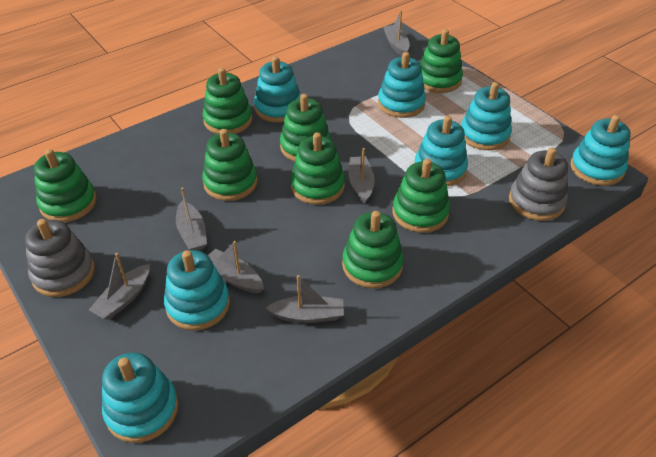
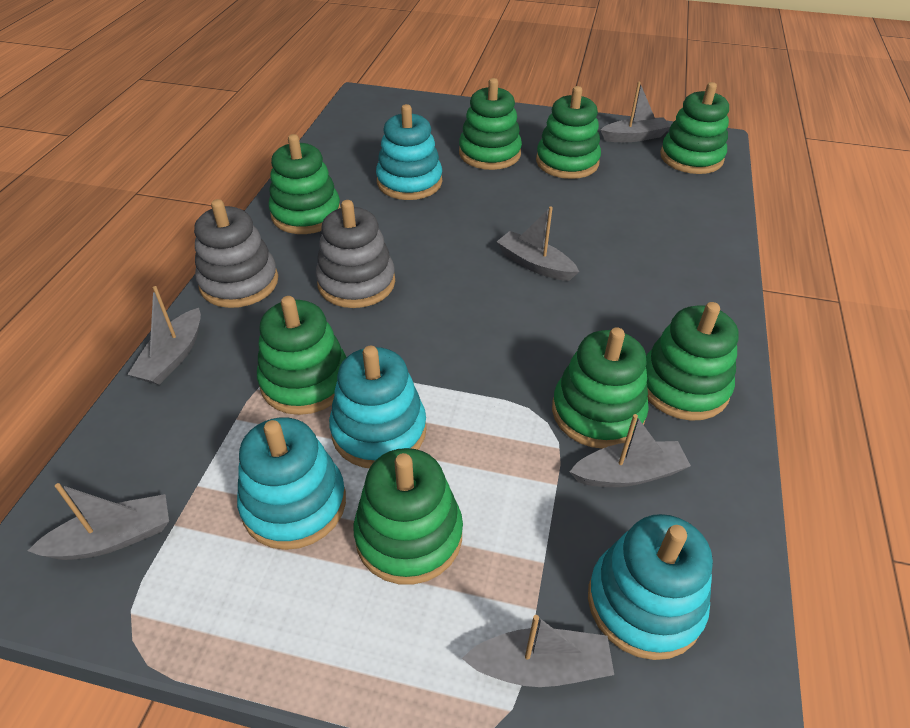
turquoise stacking toy: [102,353,178,443] [164,250,230,331] [254,56,301,123] [378,52,426,118] [415,116,468,186] [461,82,512,150] [571,115,631,186] = 7 -> [237,417,346,550] [329,346,427,468] [376,104,442,200] [588,514,713,660] = 4

